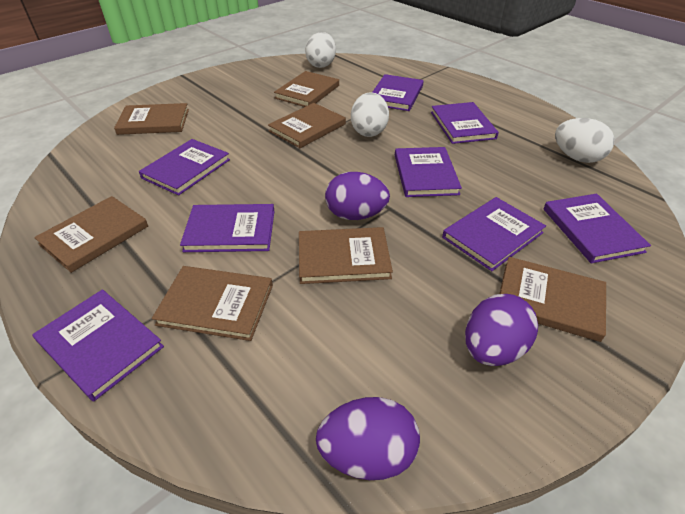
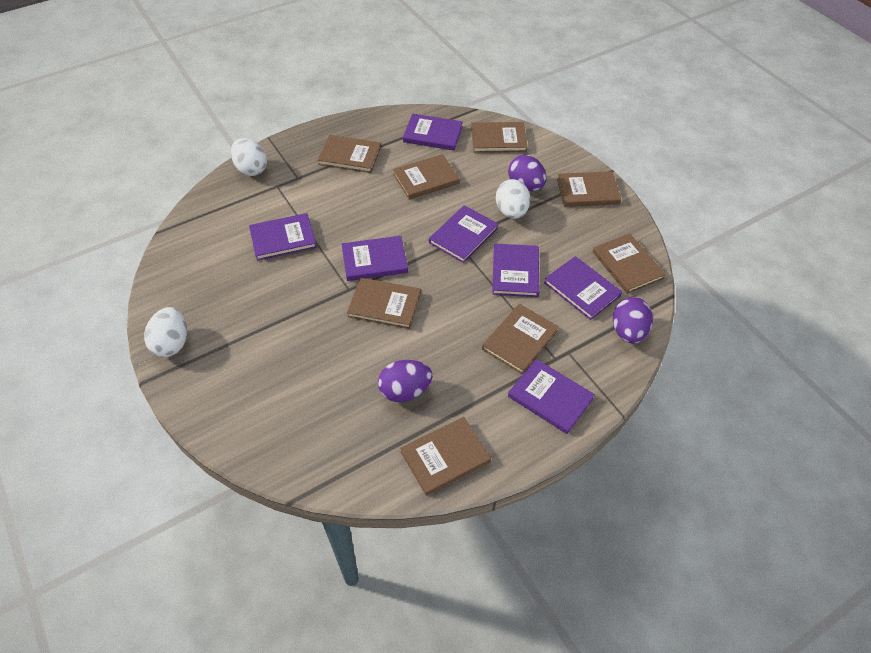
brown book: [34,196,148,273] [114,103,189,135] [152,266,273,341] [268,103,346,148] [274,71,339,107] [299,227,393,284] [500,257,606,342] = 7 -> [318,135,381,173] [347,278,421,329] [393,154,460,200] [400,417,491,496] [471,122,527,153] [482,304,559,374] [557,171,621,207] [593,234,666,294] = 8
purple book: [32,289,164,402] [139,139,230,195] [180,204,274,252] [372,74,424,111] [395,147,462,197] [431,102,499,144] [442,197,546,271] [543,194,651,263] = 8 -> [249,213,317,261] [342,236,408,281] [403,114,463,151] [429,205,498,263] [492,244,540,297] [508,359,595,434] [544,256,622,320] = 7

